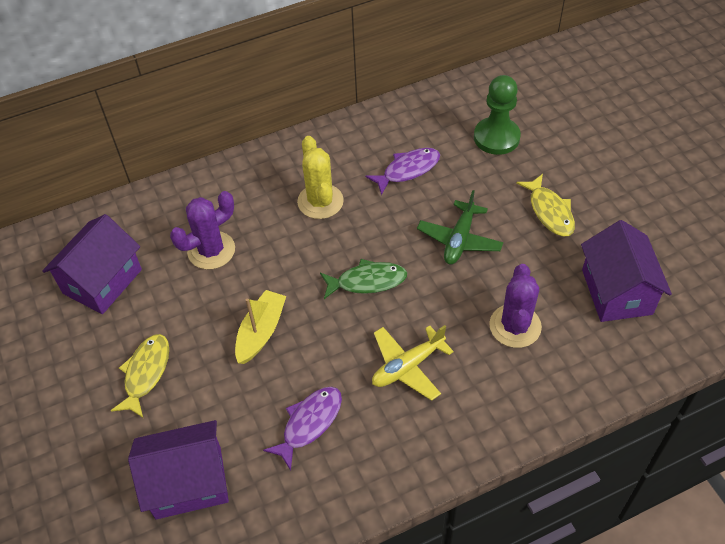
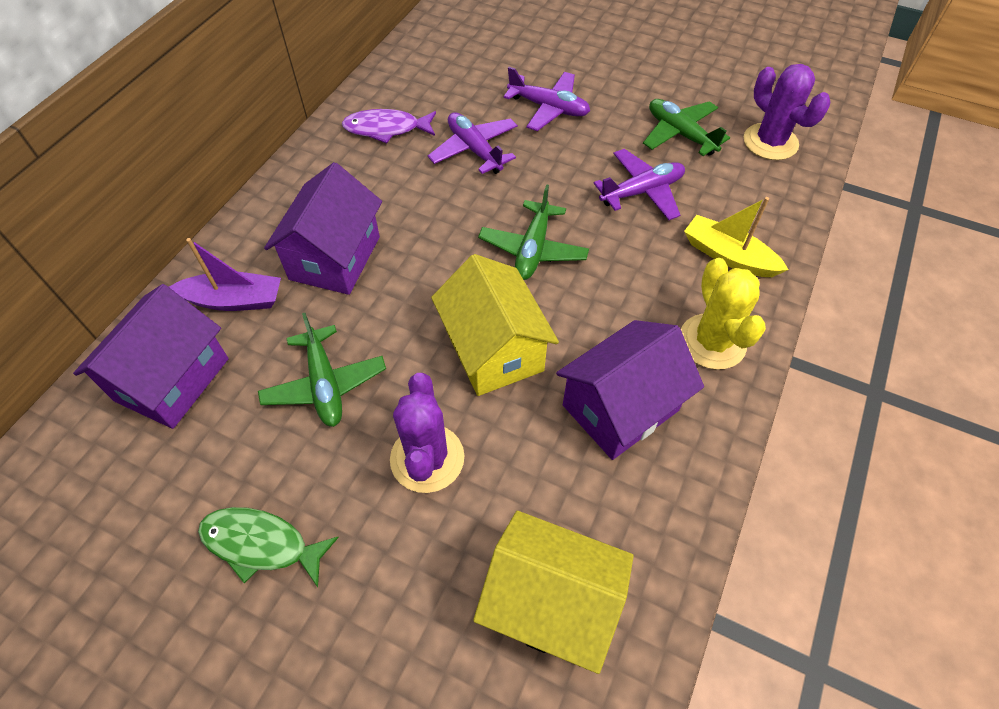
green pawn: [474,75,521,155] = 1 -> none = 0
green plane: [417,190,503,265] = 1 -> [258,313,386,427] [478,184,589,280] [643,99,730,156] = 3
purple boat: none = 0 -> [169,238,281,311] = 1
purple fish: [263,386,342,471] [365,148,440,195] = 2 -> [342,109,436,143] = 1
purple plane: none = 0 -> [428,112,518,174] [503,67,590,131] [594,149,685,220] = 3
yellow fish: [111,334,169,418] [516,174,575,236] = 2 -> none = 0
yellow house: none = 0 -> [431,254,559,396] [473,511,634,674] = 2
yellow plane: [372,325,454,401] = 1 -> none = 0

